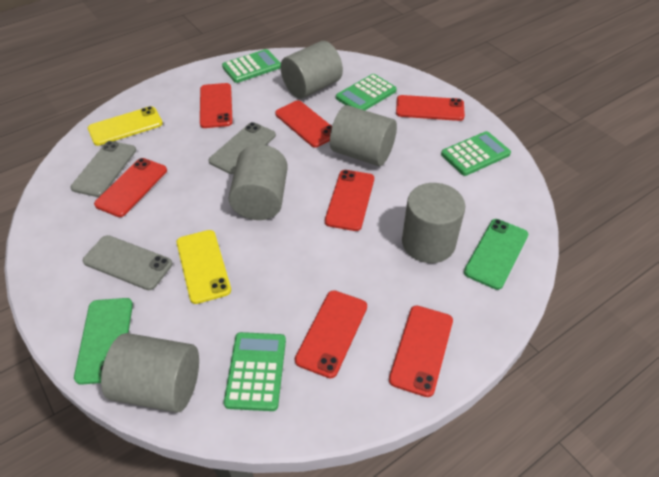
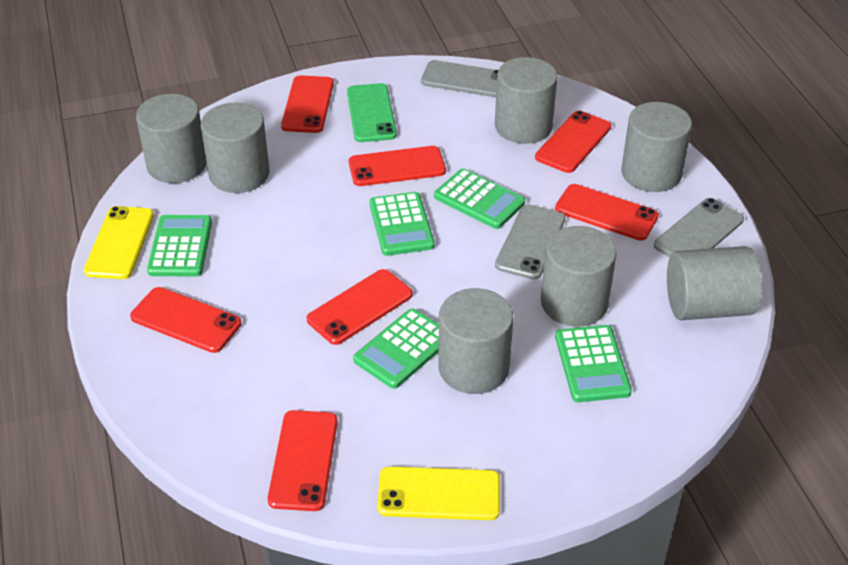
green calculator: [222,49,281,83] [224,332,286,411] [336,74,397,110] [441,131,511,176] = 4 -> [147,215,212,276] [353,309,439,389] [369,192,435,256] [434,169,525,229] [555,325,632,402] = 5
green phone: [74,298,133,385] [464,219,528,290] = 2 -> [347,83,397,142] = 1
grey cylinder: [101,333,199,413] [229,145,288,220] [280,41,343,99] [330,105,397,166] [402,183,465,263] = 5 -> [136,94,207,183] [201,103,269,193] [438,288,513,394] [495,57,558,144] [541,226,617,327] [621,102,692,192] [667,246,762,320] = 7

